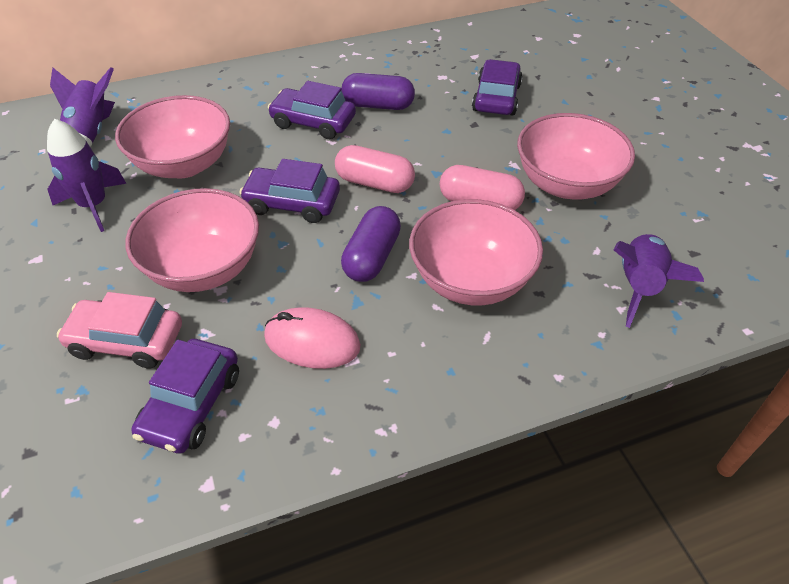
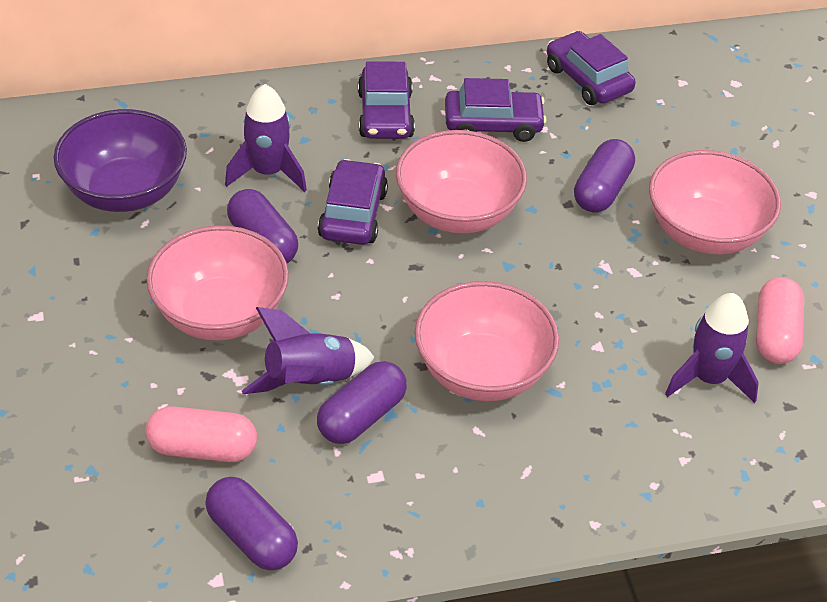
pink car: [57,292,182,368] = 1 -> none = 0
pink mouse: [264,307,361,369] = 1 -> none = 0
purple bowl: none = 0 -> [53,109,187,212] = 1
purple capsule: [341,73,415,110] [341,206,401,282] = 2 -> [205,477,298,570] [227,189,298,263] [317,361,407,444] [574,139,635,213] = 4

